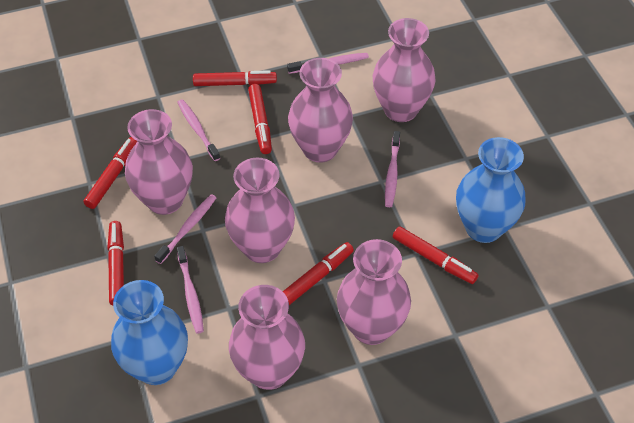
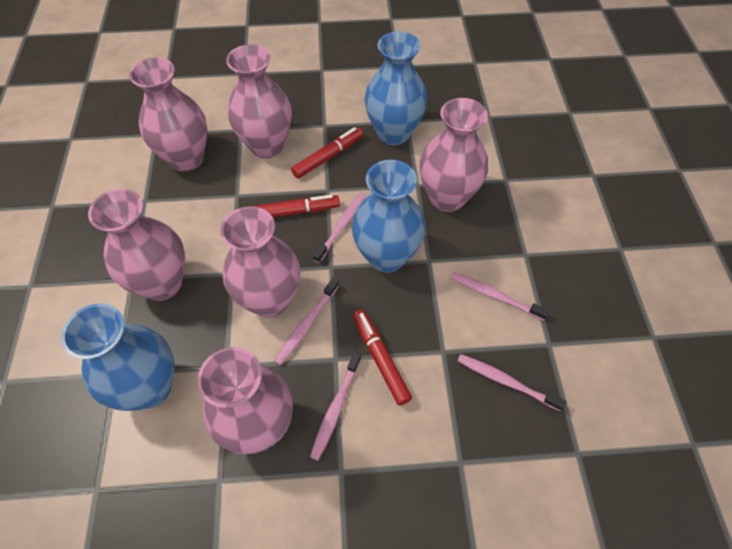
blue vase: [111,280,188,385] [456,137,526,243] = 2 -> [61,304,175,411] [352,160,425,273] [364,31,427,145] = 3
red marker: [83,137,137,209] [107,221,124,306] [193,70,277,86] [248,84,272,154] [283,242,354,305] [393,226,478,284] = 6 -> [254,195,340,217] [291,127,363,179] [353,309,412,406] = 3

